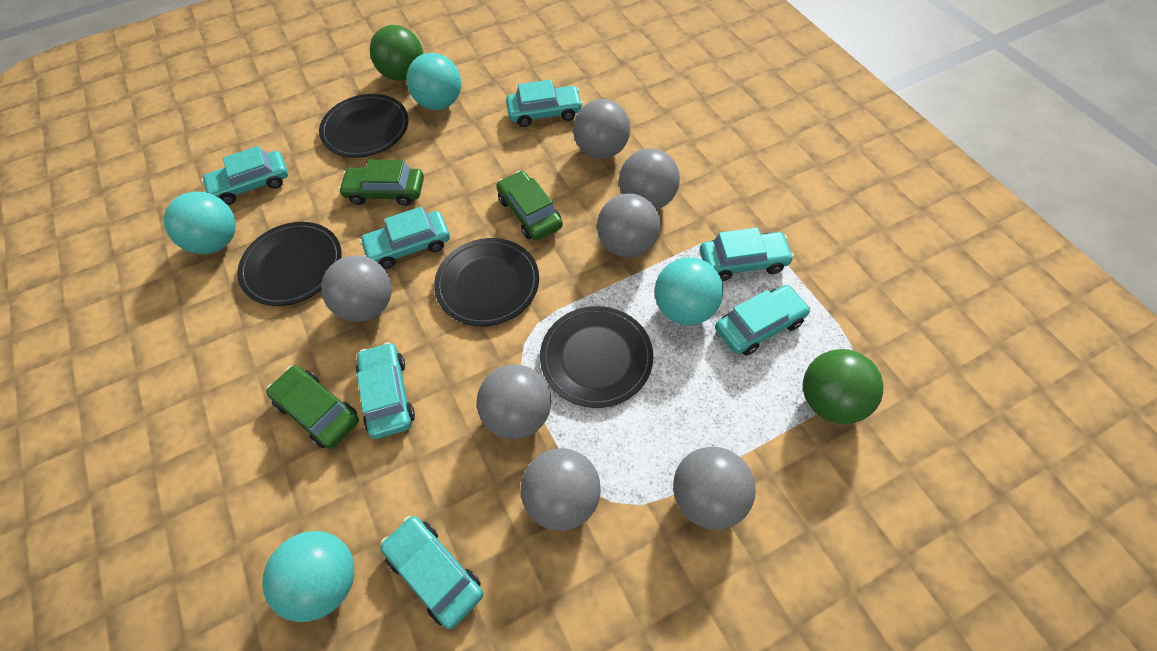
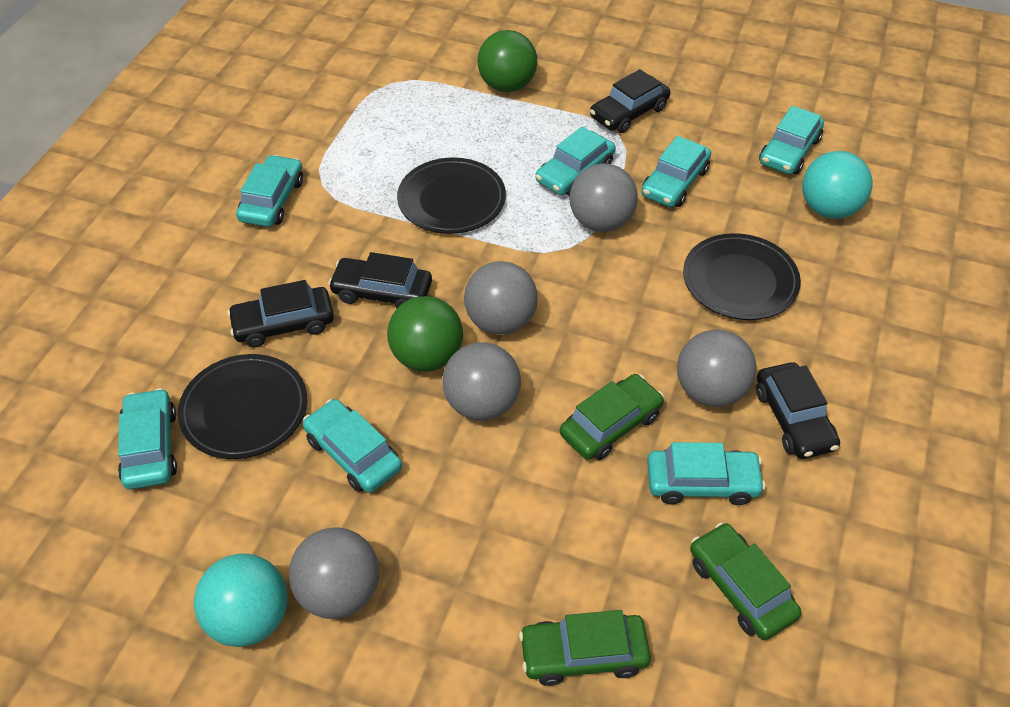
black car: none = 0 -> [227,280,334,347] [328,252,432,308] [590,69,670,133] [756,362,840,459] = 4
black plate: [237,222,341,306] [319,94,409,157] [434,238,539,326] [540,306,653,408] = 4 -> [178,354,307,459] [397,158,506,234] [683,233,801,320] = 3
grey ball: [321,255,392,322] [477,364,551,439] [520,448,601,531] [573,99,630,159] [597,193,661,258] [619,148,680,209] [673,446,756,530] = 7 -> [289,527,379,619] [442,342,521,421] [464,261,538,335] [569,163,638,232] [677,329,756,407] = 5
turquoise ball: [164,192,236,254] [262,531,354,622] [406,53,461,110] [655,257,723,325] = 4 -> [194,554,288,647] [802,151,872,219] = 2

